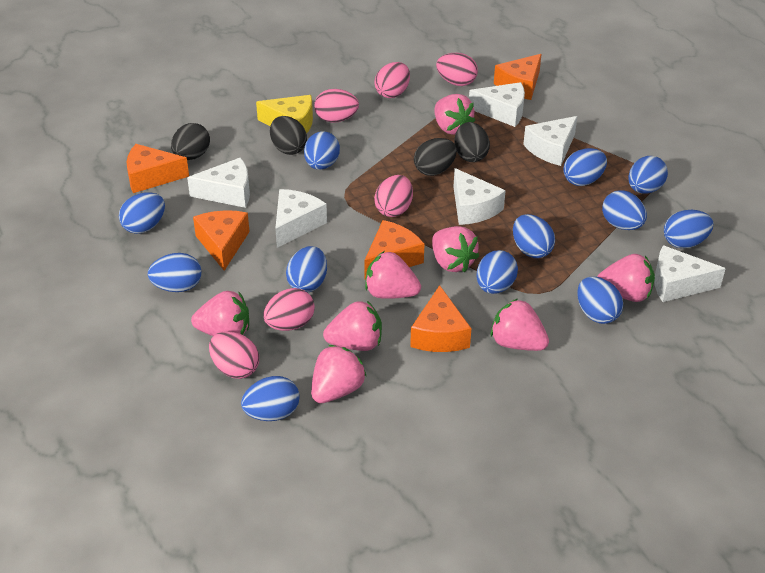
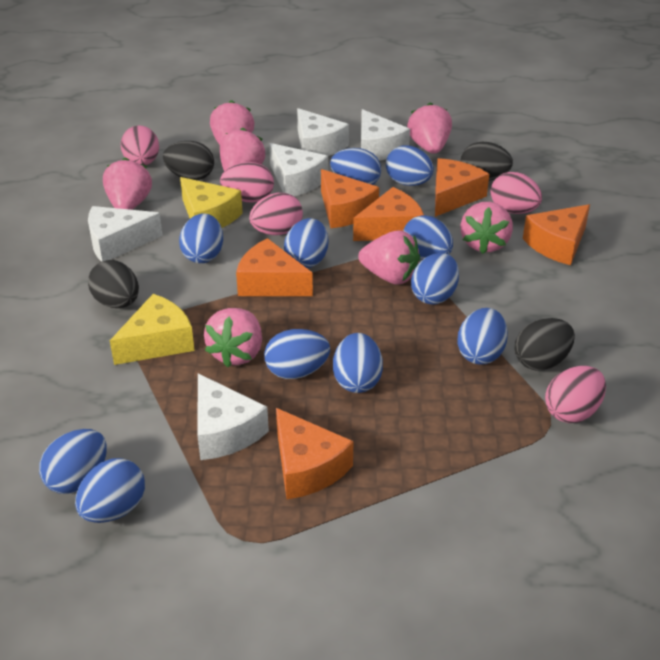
blue egg: [119,192,165,234] [147,253,201,292] [241,376,300,421] [286,246,327,292] [304,132,340,170] [477,250,518,294] [513,214,555,258] [563,148,607,186] [577,277,623,324] [602,190,647,230] [628,156,668,194] [664,210,713,248] = 12 -> [39,429,107,494] [75,458,145,523] [179,213,223,263] [264,329,330,379] [284,218,329,268] [330,148,381,185] [333,333,383,393] [386,146,434,186] [403,215,453,259] [411,253,459,305] [457,308,508,365] = 11
orange cheese: [127,144,189,193] [193,210,250,271] [364,220,424,279] [410,285,471,352] [494,54,542,100] = 5 -> [236,238,313,296] [276,408,354,499] [321,169,379,228] [353,187,424,241] [435,158,489,217] [523,204,590,265] = 6
pink egg: [209,331,259,379] [263,288,315,331] [315,89,359,123] [374,62,410,98] [374,175,413,217] [436,53,478,86] = 6 -> [121,126,159,165] [220,162,274,203] [249,193,303,235] [491,172,542,214] [545,366,606,423] = 5
pink strawberry: [191,291,249,336] [311,345,367,403] [323,301,382,351] [365,251,421,299] [432,226,479,272] [435,94,475,135] [491,299,549,351] [597,254,655,302] = 8 -> [103,158,152,210] [204,308,262,367] [210,100,255,145] [220,128,265,171] [358,230,420,285] [407,102,452,154] [460,202,513,254] = 7
white cheese: [187,157,250,208] [275,189,327,248] [454,168,506,225] [469,82,525,127] [523,116,578,166] [654,245,726,302] = 6 -> [88,206,163,262] [197,374,269,460] [269,143,328,196] [297,108,349,156] [361,109,410,161] = 5
yellow cheese: [256,95,313,134] = 1 -> [110,294,195,365] [180,177,243,228] = 2

